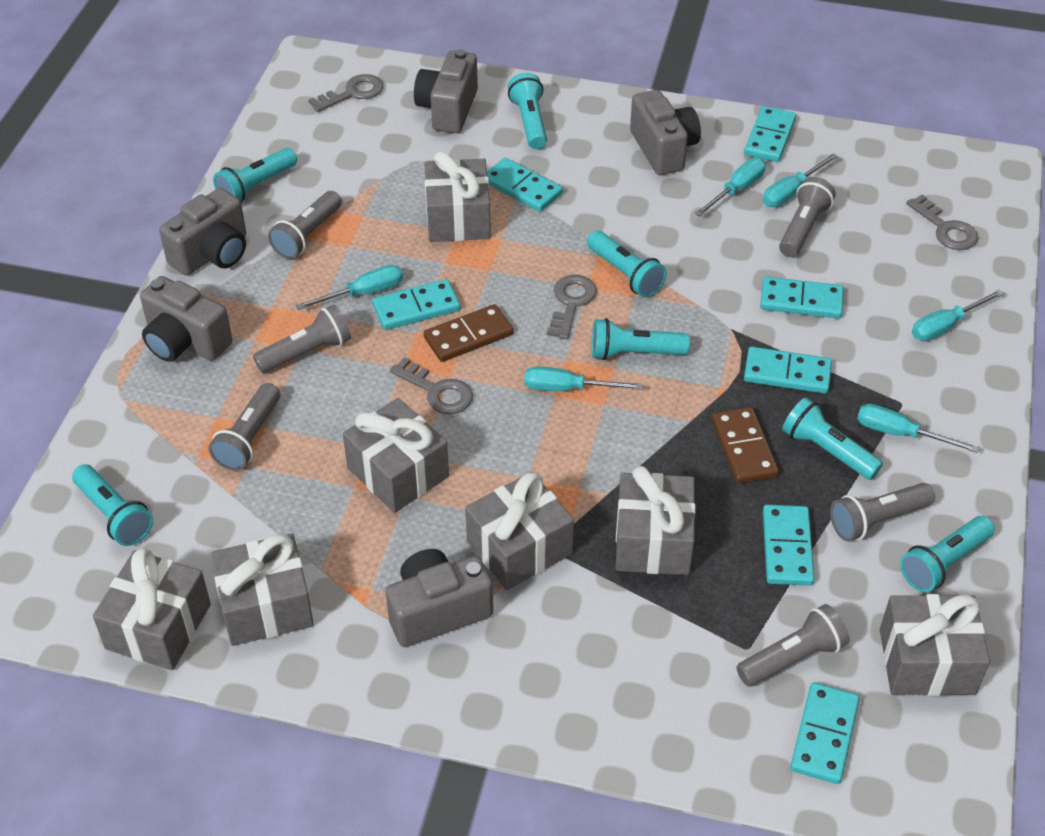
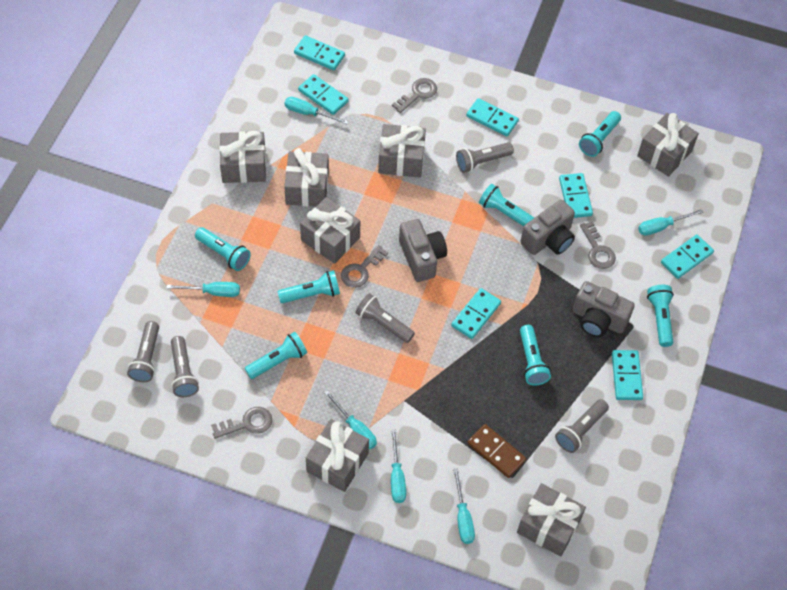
brown domino: [424,304,514,362] [712,407,779,483] = 2 -> [467,424,526,478] = 1
grey camera: [140,276,232,362] [159,188,246,276] [386,549,493,647] [414,49,478,133] [630,90,701,175] = 5 -> [399,219,447,282] [520,200,575,255] [573,281,635,337] = 3
grey flashlight: [209,383,280,471] [253,305,351,373] [268,191,342,259] [736,604,849,687] [779,177,836,257] [830,483,935,541] = 6 -> [127,321,159,382] [171,336,199,397] [355,293,415,343] [456,142,514,173] [555,399,609,453] = 5

